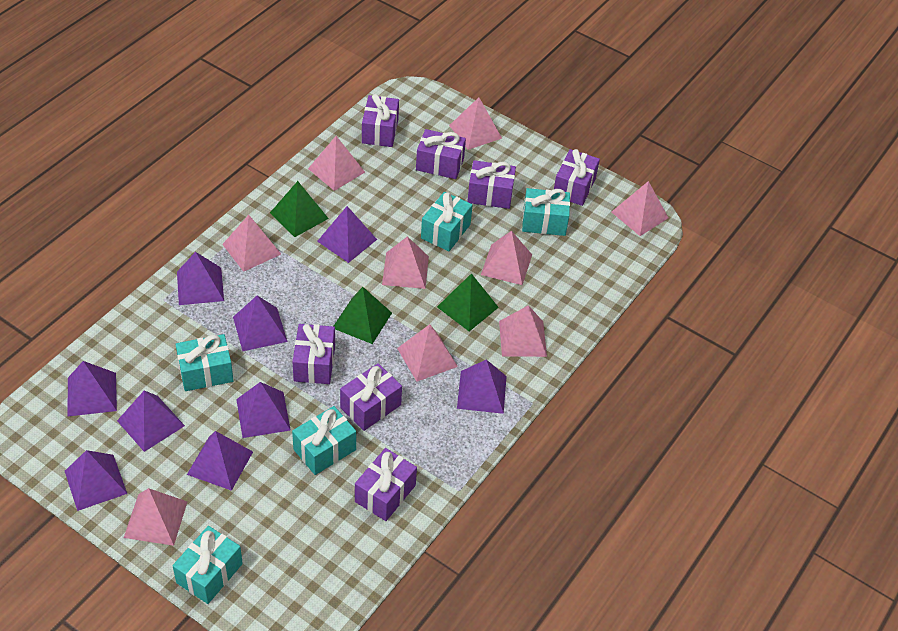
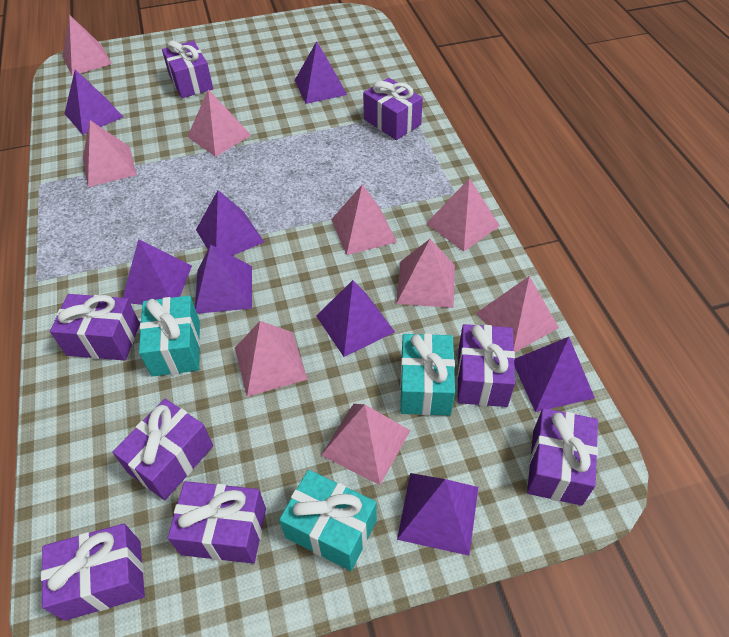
green pyramid: [270,181,329,237] [334,287,392,344] [437,273,499,331] = 3 -> none = 0
purple gift: [292,324,335,384] [340,363,402,431] [355,448,417,521] [362,94,399,147] [416,129,466,179] [467,160,516,209] [554,149,600,206] = 7 -> [41,523,145,621] [50,294,140,361] [113,399,213,500] [162,41,213,98] [168,481,266,564] [363,78,423,140] [457,324,515,407] [527,408,598,506] = 8
purple pyramid: [65,450,127,511] [68,361,117,416] [117,391,185,452] [177,252,224,305] [187,431,253,491] [233,296,287,351] [236,382,291,438] [317,206,377,263] [457,359,507,414] = 9 -> [64,70,123,135] [123,239,192,305] [195,245,252,314] [196,190,264,256] [295,41,347,104] [316,280,395,357] [397,473,478,556] [514,337,595,412] = 8
turquoise gift: [173,526,243,604] [176,334,234,391] [292,406,356,475] [421,192,473,251] [522,188,570,236] = 5 -> [139,295,200,377] [279,470,377,571] [400,333,455,416] = 3

